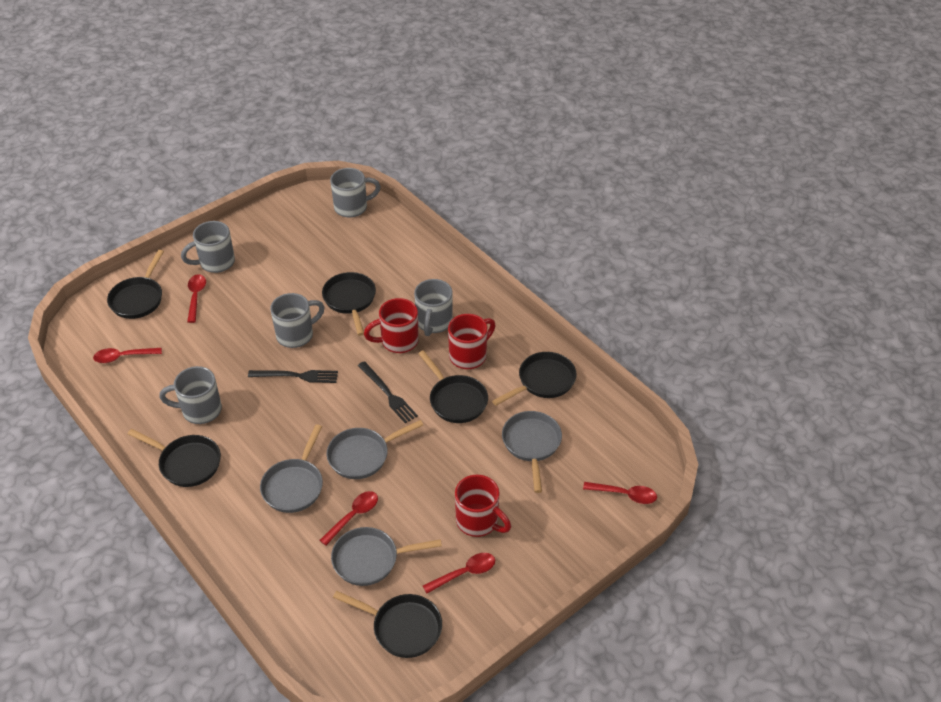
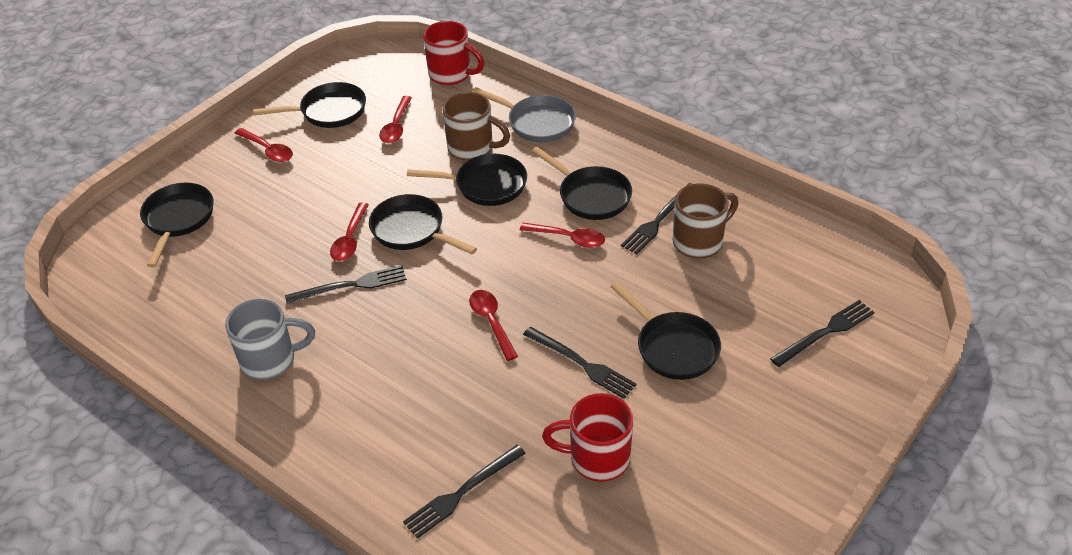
black fork: [248,370,338,383] [358,361,418,423] = 2 -> [285,265,407,304] [403,445,526,539] [523,327,637,399] [621,183,692,254] [770,300,875,367] = 5
brown mug: none = 0 -> [442,92,510,161] [673,183,739,258] = 2
grey mug: [159,366,222,424] [181,221,235,273] [270,293,325,348] [330,168,381,218] [414,279,453,336] = 5 -> [225,299,315,380] = 1
grey pan: [260,424,323,513] [327,420,423,479] [331,527,442,586] [502,411,562,493] = 4 -> [472,87,576,142] = 1
red mug: [364,298,419,353] [448,314,496,369] [455,475,511,537] = 3 -> [423,21,484,85] [542,393,633,482] = 2

